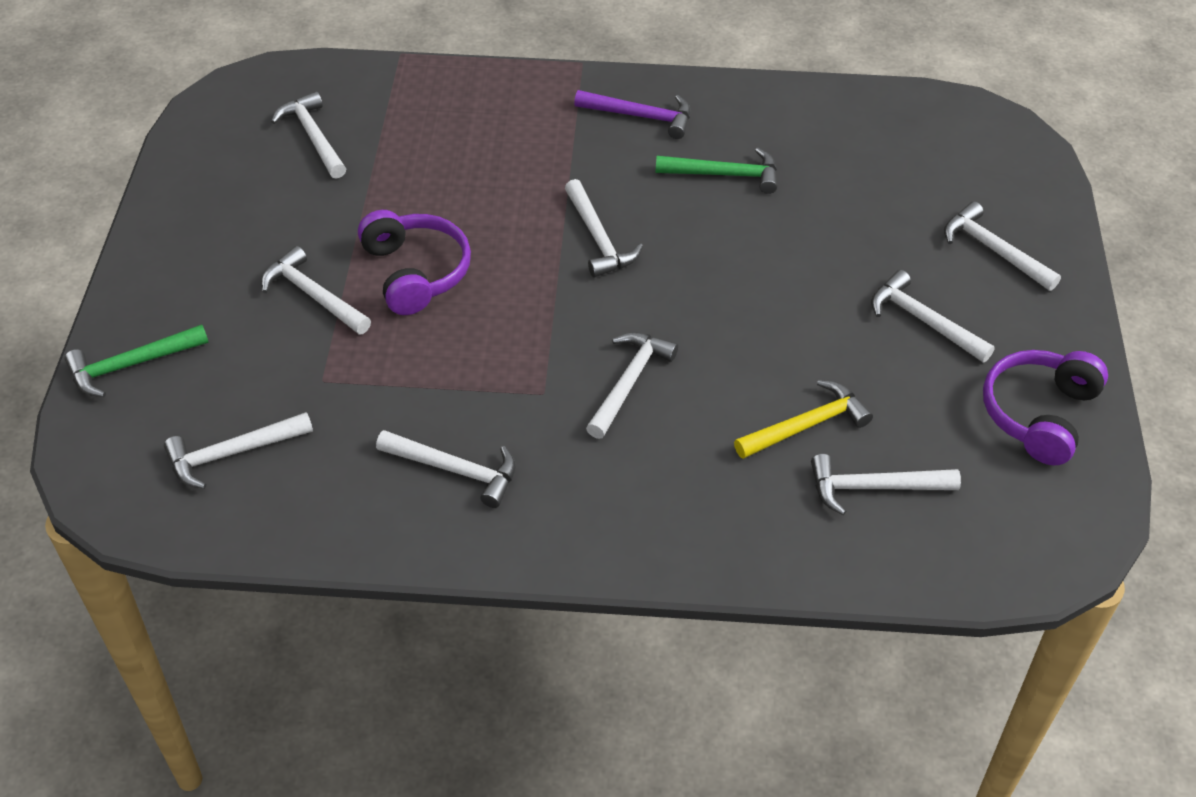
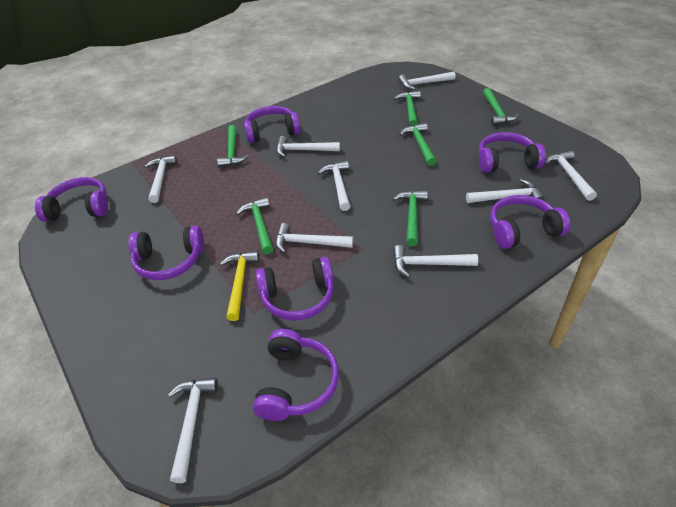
green hammer: [65,324,209,397] [655,147,777,194] = 2 -> [217,125,249,167] [236,197,273,254] [393,91,421,127] [393,190,428,246] [399,123,436,166] [483,88,519,125] = 6
purple hammer: [574,90,691,139] = 1 -> none = 0
purple headphones: [358,210,471,315] [983,350,1108,465] = 2 -> [35,177,108,222] [129,225,204,280] [244,106,300,143] [253,329,339,421] [256,257,334,321] [479,132,546,173] [490,195,571,249] = 7

